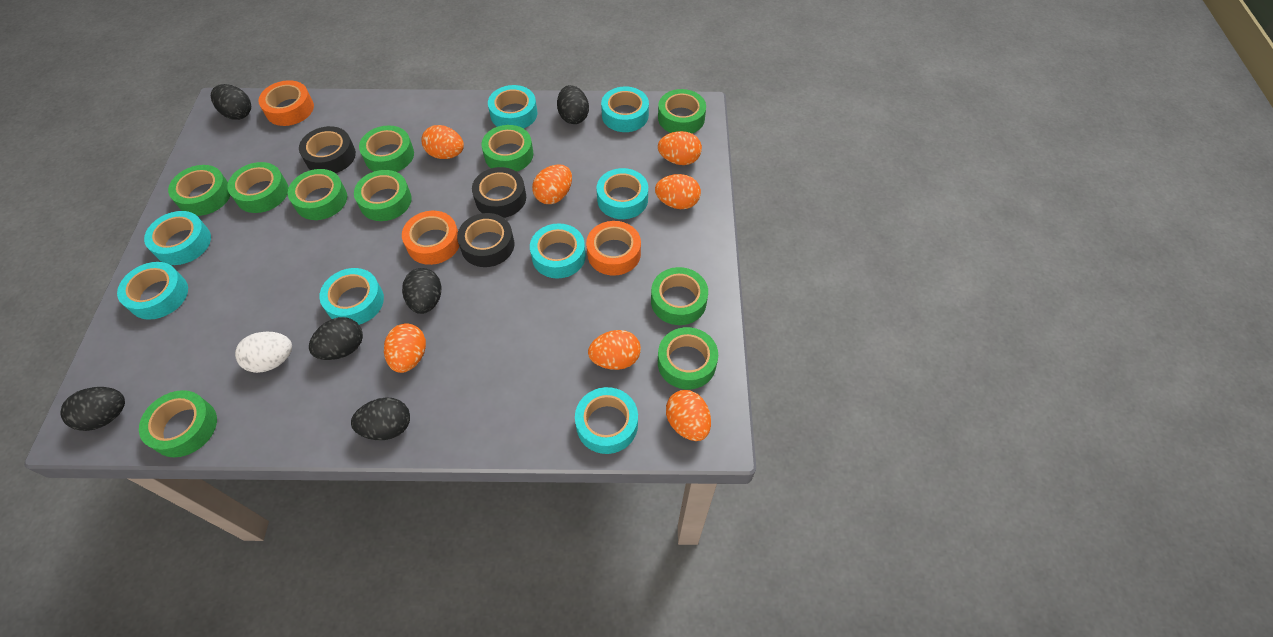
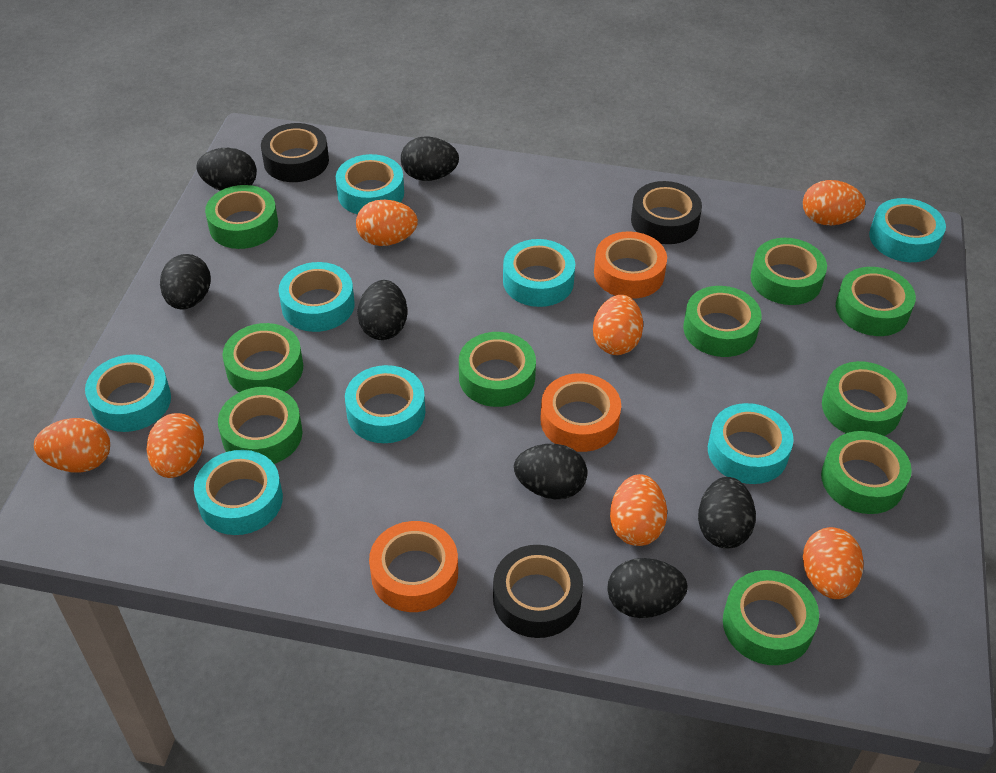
black egg: [60,387,125,431] [211,84,251,120] [309,317,363,360] [351,398,410,440] [402,268,441,314] [557,85,589,124] = 6 -> [160,254,211,310] [197,148,257,191] [358,280,407,340] [401,137,459,181] [514,444,587,499] [607,558,688,618] [698,477,756,548] = 7
white egg: [235,332,292,373] = 1 -> none = 0

